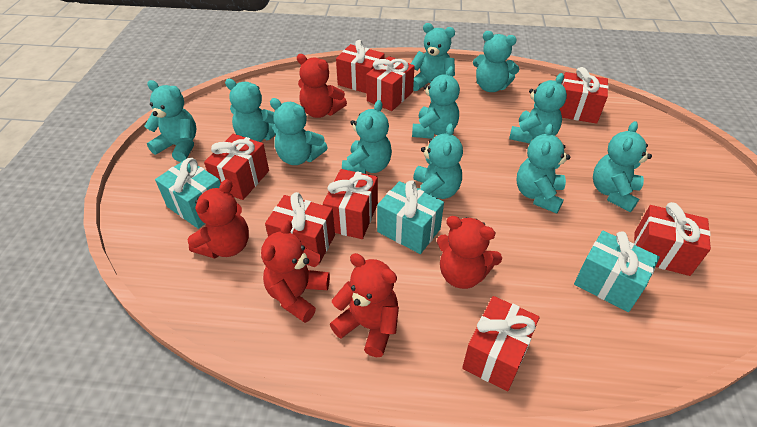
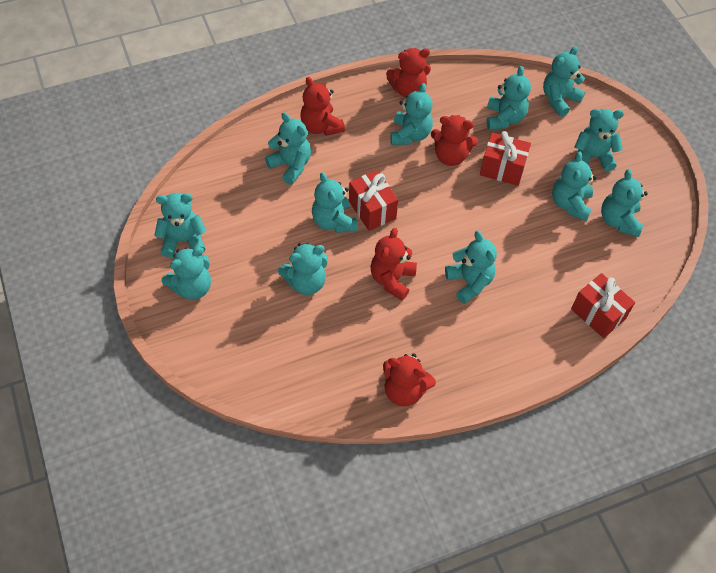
red gift: [204,134,269,200] [265,192,335,265] [323,169,378,239] [336,40,385,93] [366,56,415,111] [462,296,540,391] [560,67,608,124] [634,202,711,276] = 8 -> [349,170,398,231] [480,131,531,186] [571,273,635,338] = 3
turquoise gift: [155,158,221,229] [377,180,444,254] [574,231,660,312] = 3 -> none = 0
turquoise teddy bear: [144,80,196,162] [225,79,276,142] [270,98,328,165] [342,100,392,174] [411,23,455,91] [412,66,460,139] [413,123,463,199] [473,31,519,92] [509,73,567,144] [517,124,570,214] [593,121,652,212] = 11 -> [154,193,206,257] [162,247,211,300] [265,112,311,185] [278,243,328,295] [312,172,357,233] [390,83,433,145] [445,231,497,304] [486,66,531,130] [543,46,585,117] [552,151,596,221] [575,109,624,171] [601,169,648,237] = 12

